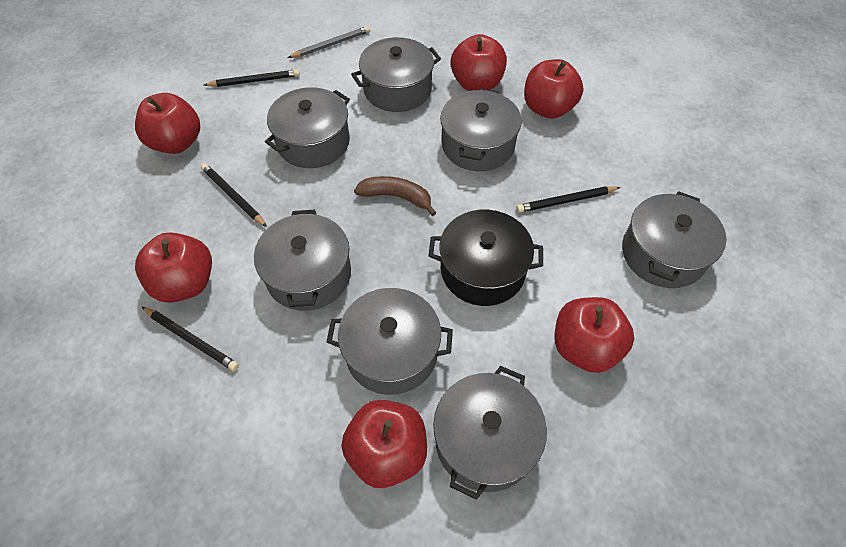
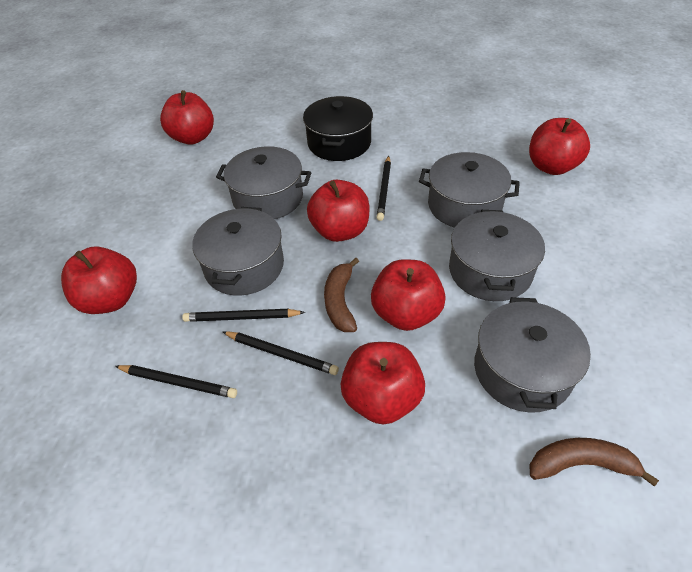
brown banana: [354,176,436,216] = 1 -> [324,258,359,332] [529,438,659,486] = 2
grey pencil: [288,26,370,58] = 1 -> none = 0
grey pot: [254,209,351,311] [265,87,350,168] [327,288,453,395] [351,37,441,112] [433,366,547,500] [440,88,522,171] [622,191,726,288] = 7 -> [192,207,284,295] [216,146,312,219] [419,152,520,228] [449,210,545,301] [474,297,591,413] = 5

